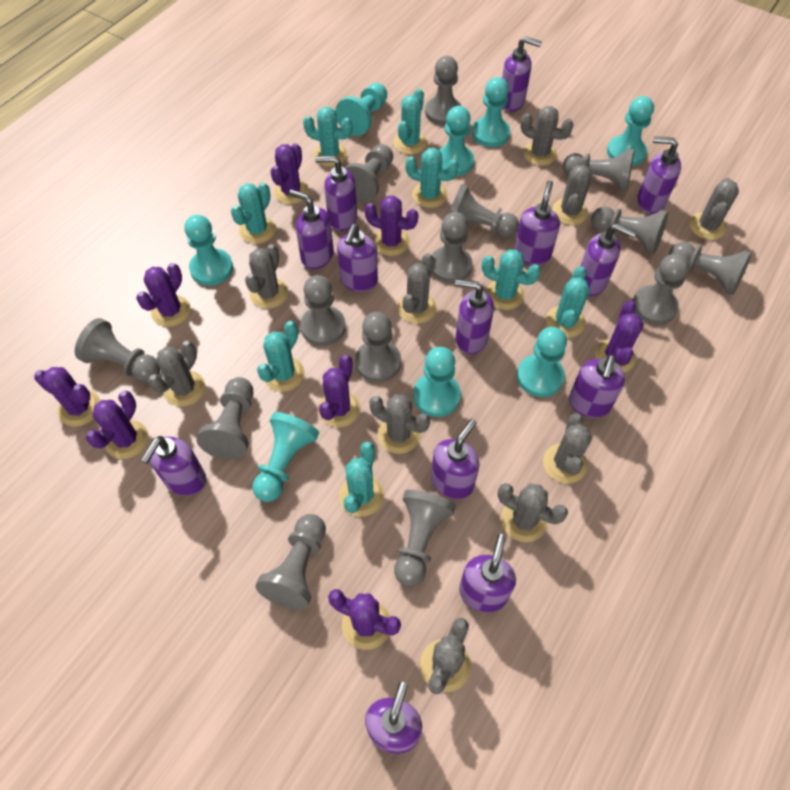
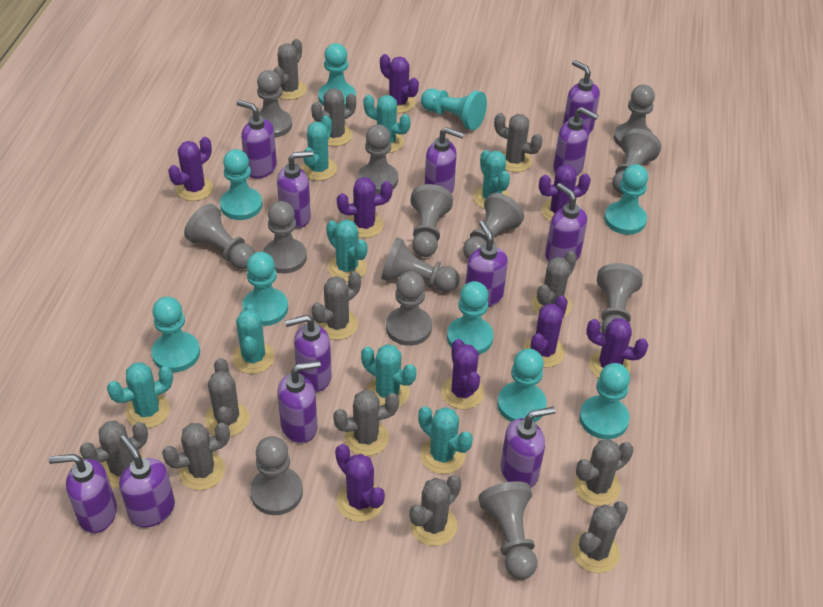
grey cactus: [148,341,205,407] [245,244,288,309] [369,394,430,454] [398,253,437,324] [420,618,471,694] [498,483,568,542] [521,106,574,166] [543,413,592,483] [552,157,592,225] [689,178,739,240] = 10 -> [80,420,148,488] [162,423,230,490] [205,358,250,436] [274,39,306,100] [311,88,356,146] [311,272,361,340] [333,390,399,456] [409,475,462,546] [494,113,543,172] [532,251,577,318] [572,501,628,573] [575,439,633,506] = 12
grey pawn: [75,318,160,382] [196,377,253,459] [255,514,326,610] [300,275,346,346] [345,144,393,203] [355,312,401,382] [394,490,456,587] [425,56,461,125] [432,212,473,283] [449,184,519,238] [563,149,634,191] [591,207,668,254] [632,254,689,325] [669,242,752,295] = 14 -> [184,204,255,269] [250,436,303,515] [257,70,292,138] [263,201,307,274] [358,124,398,194] [381,237,460,292] [386,271,432,346] [411,184,453,257] [463,193,524,259] [478,481,537,579] [597,263,643,333] [612,129,661,194] [614,85,655,147] = 13
purple soap dispenser: [141,436,206,496] [289,189,334,269] [315,156,357,231] [337,224,378,292] [365,682,422,754] [431,419,479,499] [455,279,494,354] [459,534,516,613] [502,36,542,112] [514,180,560,265] [569,354,625,418] [581,224,636,296] [637,137,681,214] = 13 -> [49,454,117,533] [119,435,175,528] [237,100,277,178] [277,151,313,228] [278,361,321,443] [285,315,332,392] [425,127,464,194] [465,221,508,307] [501,407,555,488] [545,183,587,262] [553,107,599,176] [563,60,600,134] = 12
turquoise pawn: [184,215,233,286] [252,412,319,502] [335,83,387,136] [413,347,461,417] [439,106,474,176] [472,77,510,147] [517,327,567,397] [607,96,654,166] = 8 -> [151,297,200,372] [220,149,262,220] [242,252,288,326] [318,43,356,107] [421,88,487,130] [447,281,494,355] [497,349,547,422] [579,363,630,439] [604,164,648,235] = 9

